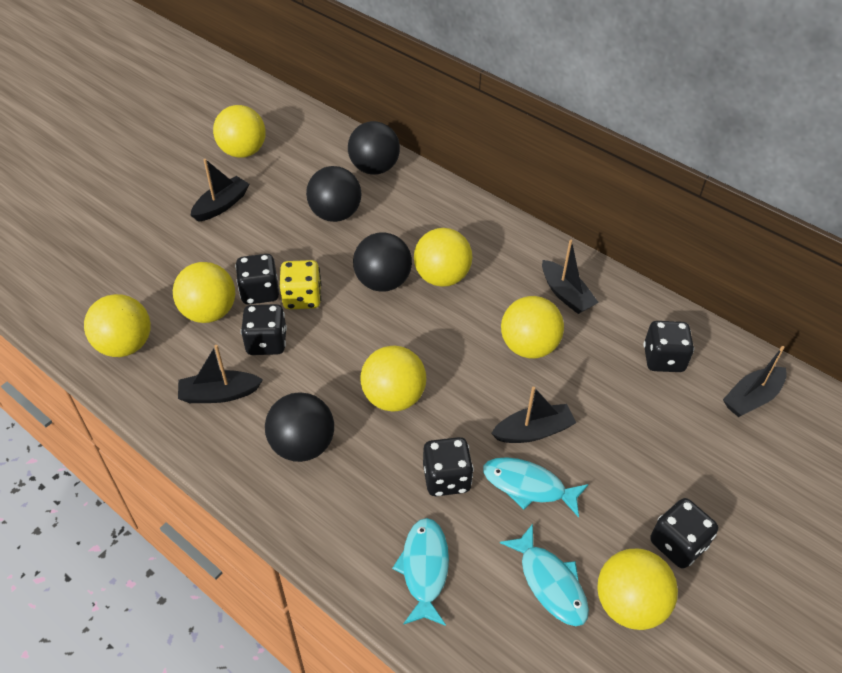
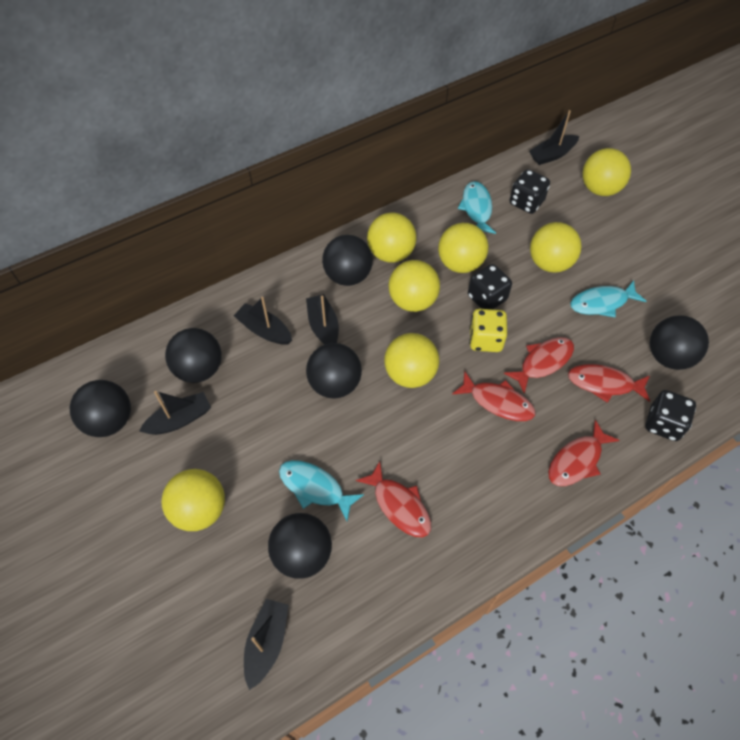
black ball: [265,392,334,462] [306,166,362,222] [348,121,400,175] [353,232,412,292] = 4 -> [70,380,131,437] [165,328,222,383] [268,513,332,579] [306,343,362,398] [322,235,373,286] [650,315,709,370] = 6
black dice: [235,254,279,305] [241,304,287,355] [423,437,474,496] [643,321,694,372] [650,498,718,568] = 5 -> [468,264,512,309] [510,169,550,214] [645,390,696,441] = 3
red fish: none = 0 -> [356,461,431,538] [452,371,536,421] [504,337,574,394] [548,420,620,486] [568,364,650,403] = 5

